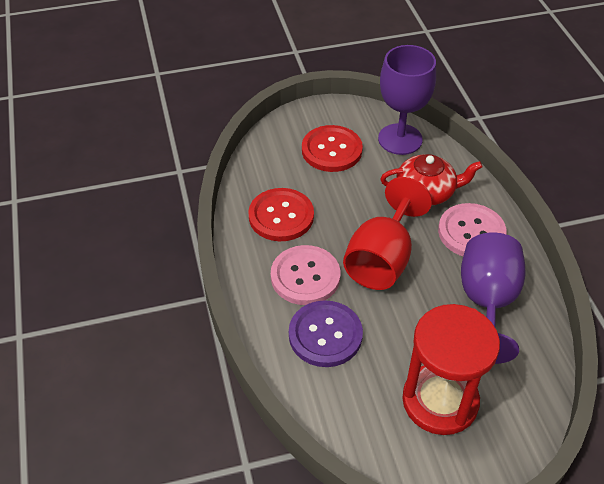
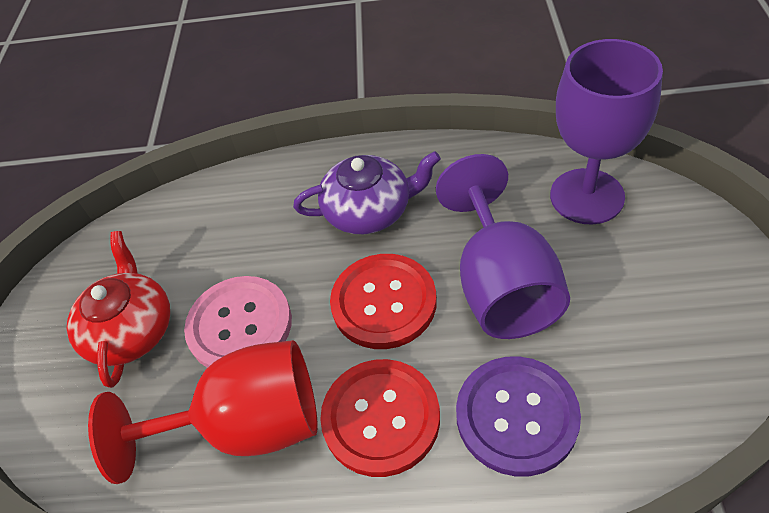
pink button: [271,245,341,305] [438,203,507,256] = 2 -> [184,276,292,368] = 1
purple teapot: none = 0 -> [293,151,441,234] = 1
red hourglass: [402,304,500,435] = 1 -> none = 0

